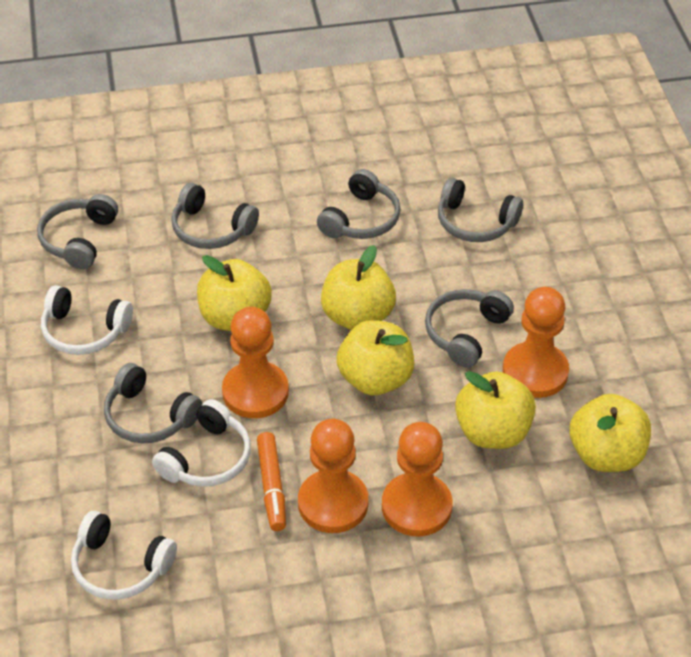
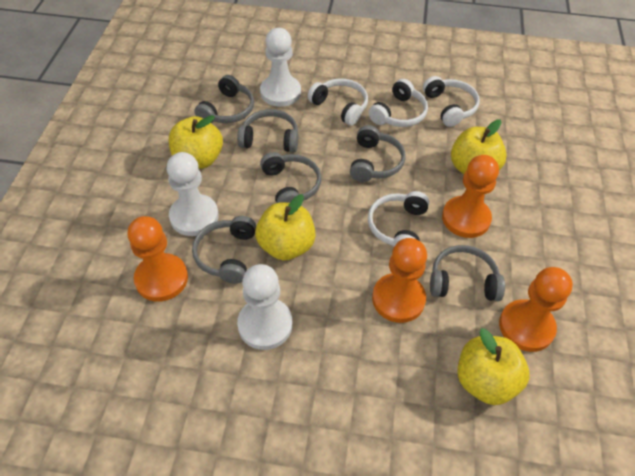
orange marker: [257,432,286,531] = 1 -> none = 0
white headphones: [41,285,133,355] [71,511,177,599] [152,399,251,487] = 3 -> [308,78,368,126] [368,79,428,127] [368,191,429,247] [423,76,480,127] = 4
white pawn: none = 0 -> [167,152,219,236] [237,264,292,350] [260,28,301,107] = 3
yellow apple: [197,255,272,331] [321,245,396,330] [337,320,414,395] [455,371,536,449] [570,394,651,472] = 5 -> [169,115,223,169] [255,194,316,261] [451,119,507,174] [457,328,530,405] = 4

